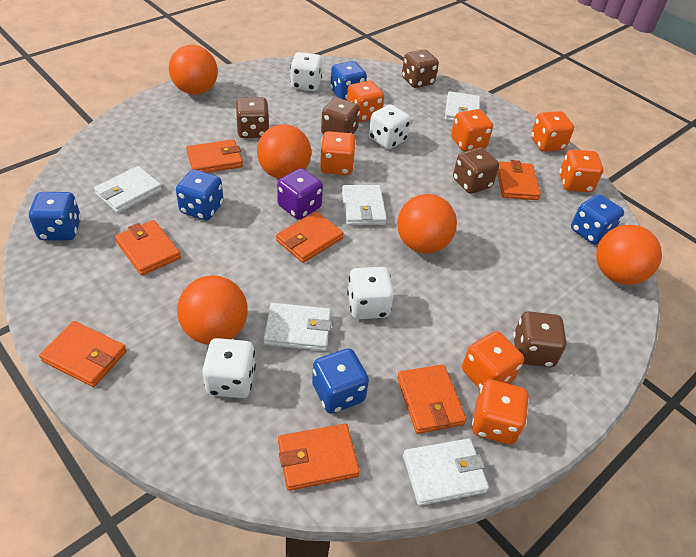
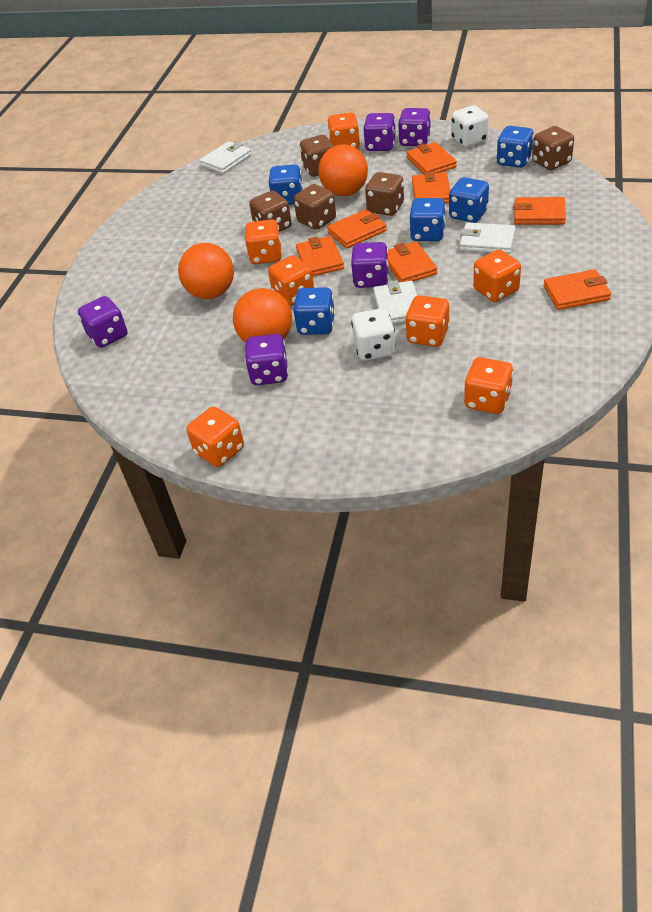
orange ball: [169,45,218,95] [177,276,248,345] [257,124,311,179] [397,194,457,254] [596,225,662,285] = 5 -> [178,243,234,299] [233,288,292,343] [318,144,368,196] = 3
purple dice: [277,168,323,220] = 1 -> [78,296,128,348] [245,334,288,385] [351,242,389,288] [363,113,396,151] [398,108,431,146] = 5
white dice: [202,338,256,398] [290,52,322,91] [347,267,394,319] [369,104,411,149] = 4 -> [351,308,396,361] [451,105,489,147] = 2
white wallet: [94,166,162,213] [264,303,332,351] [342,185,387,225] [403,438,489,506] [445,91,480,122] = 5 -> [200,141,251,174] [373,280,417,324] [460,222,516,254] = 3

